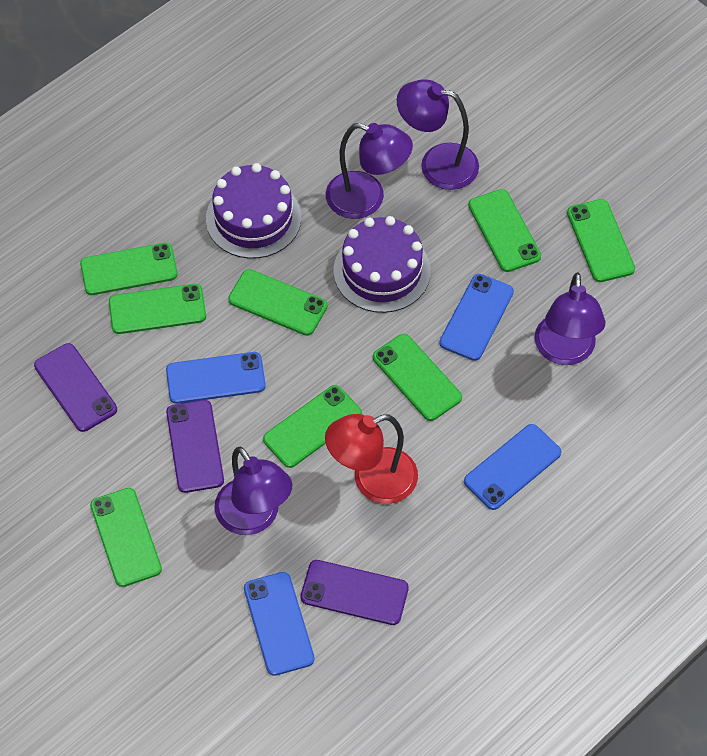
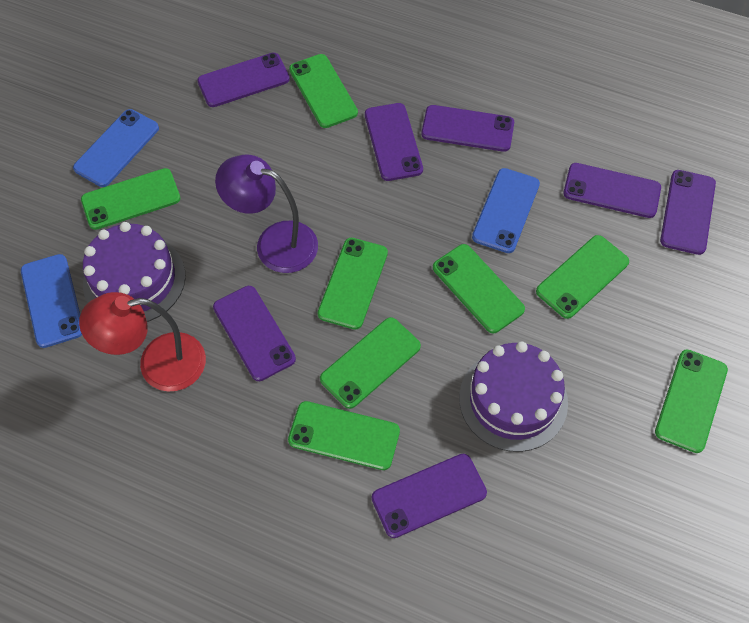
blue phone: [166,352,266,404] [244,572,315,676] [439,274,514,361] [464,424,562,510] = 4 -> [21,254,82,348] [73,109,159,187] [472,168,540,253] = 3
purple lamp: [214,447,292,535] [326,123,413,219] [397,79,479,190] [535,272,606,365] = 4 -> [215,155,318,273] = 1
purple phone: [34,343,117,432] [166,400,224,493] [301,560,409,625] = 3 -> [197,53,290,107] [213,286,296,381] [365,103,423,181] [372,454,487,538] [421,105,514,152] [563,163,661,218] [660,170,716,255] = 7

